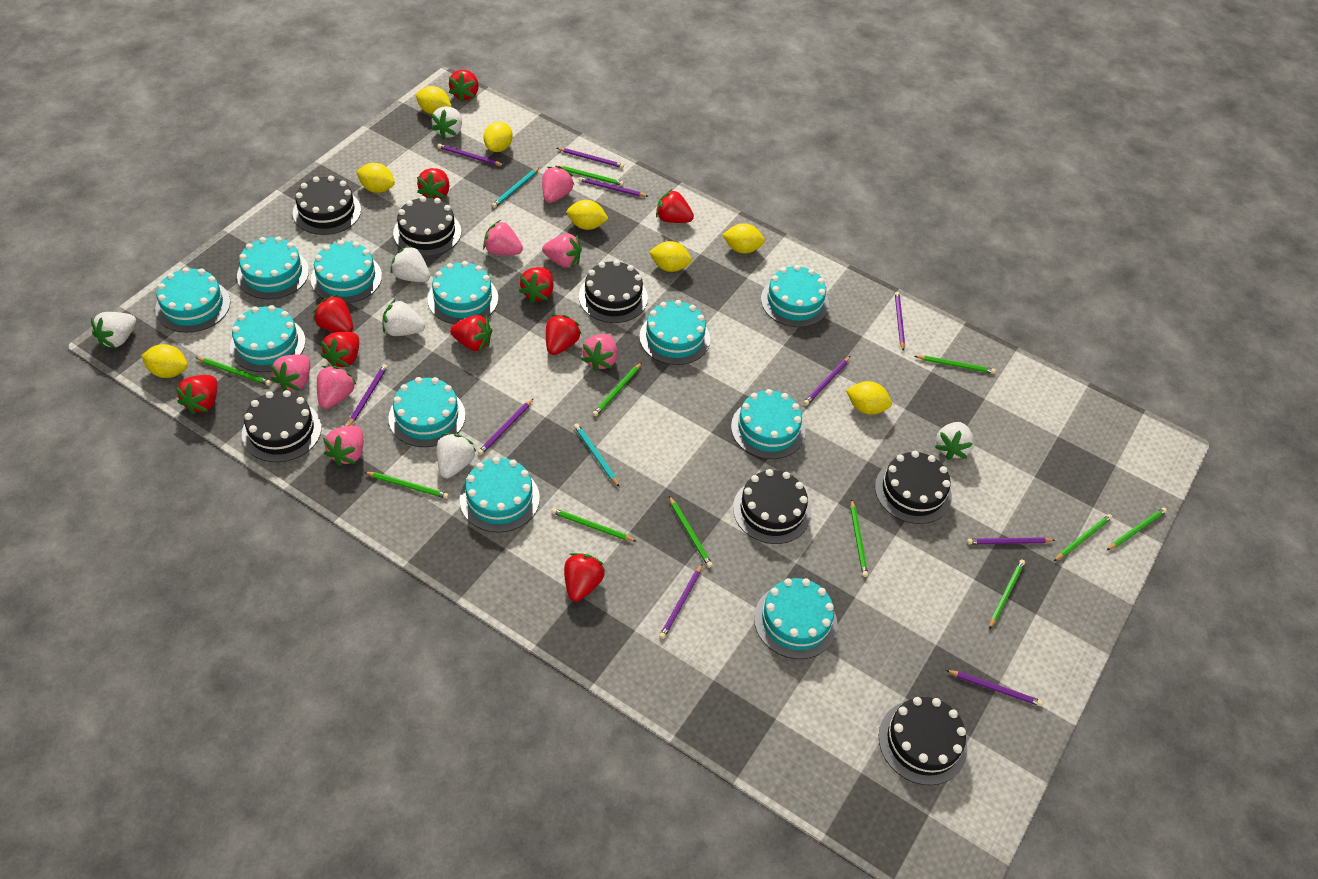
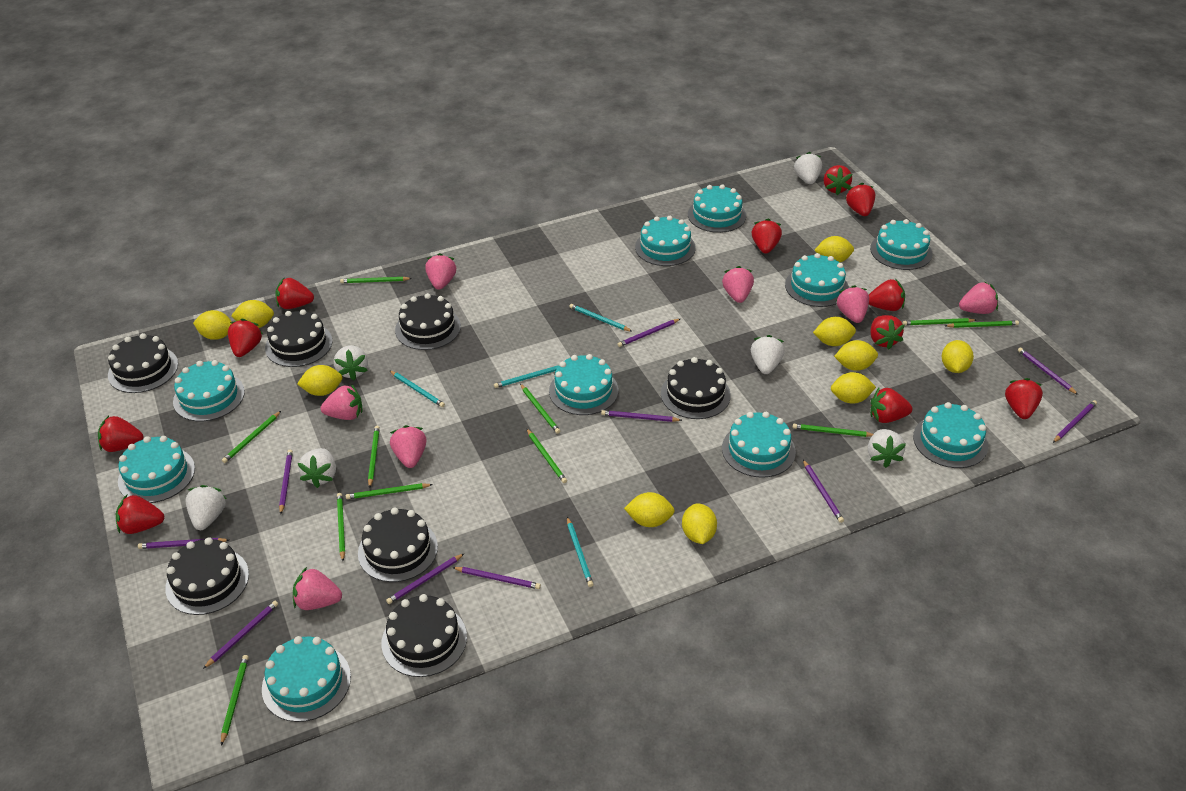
red strawberry: [175,375,217,414] [313,295,353,332] [321,332,359,367] [417,168,450,199] [449,70,479,102] [450,315,492,351] [519,267,554,303] [546,314,581,355] [564,553,605,602] [656,189,694,223] = 10 -> [98,416,144,452] [116,495,164,534] [228,318,263,357] [275,277,314,309] [752,218,782,254] [824,165,852,195] [845,183,875,216] [869,279,905,311] [870,315,905,350] [870,388,912,423] [1005,378,1043,419] = 11
turquoise cake: [155,267,230,333] [230,305,306,372] [237,236,309,299] [311,240,382,303] [388,377,465,447] [428,261,498,324] [460,457,540,533] [639,300,710,365] [731,389,806,459] [754,578,838,659] [761,265,829,327] = 11 -> [118,436,195,503] [173,360,245,422] [262,636,351,722] [549,354,618,415] [635,216,696,266] [688,184,746,233] [722,412,796,478] [785,253,849,307] [870,219,932,270] [913,402,988,468] = 10
turquoise pencil: [492,167,540,208] [574,424,619,487] = 2 -> [389,370,445,407] [494,365,559,388] [567,517,594,587] [569,304,633,332] = 4
yellow lemon: [141,344,188,378] [356,163,395,193] [416,86,452,114] [484,121,513,152] [567,200,609,230] [649,241,692,272] [722,223,765,253] [846,381,892,415] = 8 -> [193,310,232,340] [231,300,274,328] [297,365,343,396] [624,492,675,527] [682,503,717,544] [813,317,856,346] [814,236,854,262] [831,372,876,404] [834,340,878,371] [942,340,974,373] = 10

